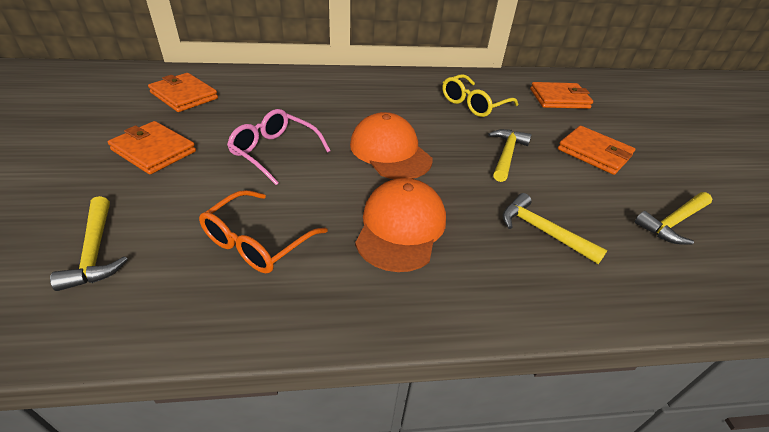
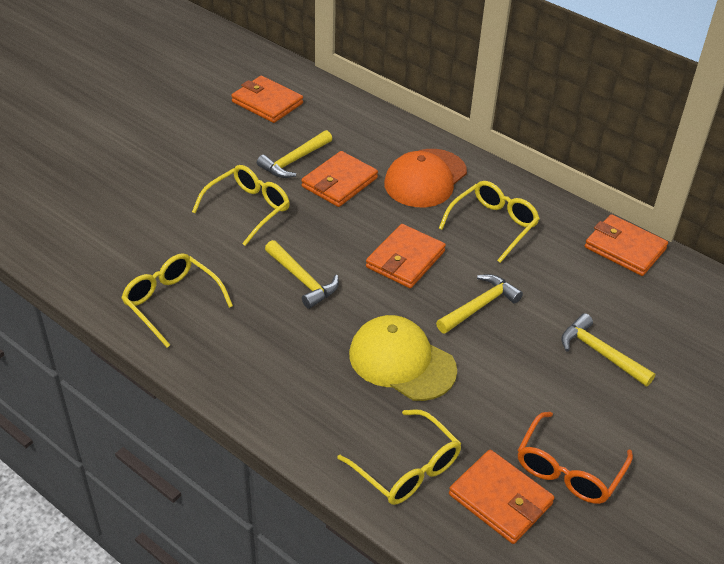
orange cap: [350,112,432,179] [355,178,446,272] = 2 -> [384,149,467,207] = 1
orange wallet: [108,121,196,174] [148,73,218,112] [530,82,593,109] [558,126,635,175] = 4 -> [231,76,303,123] [301,151,378,207] [366,224,446,288] [449,450,554,544] [585,214,668,276] = 5
pink glasses: [227,109,331,185] = 1 -> none = 0
yellow cap: none = 0 -> [349,315,457,401] = 1
yellow glasses: [442,74,518,117] = 1 -> [121,253,233,348] [192,165,290,246] [337,409,461,505] [439,181,540,263] = 4

